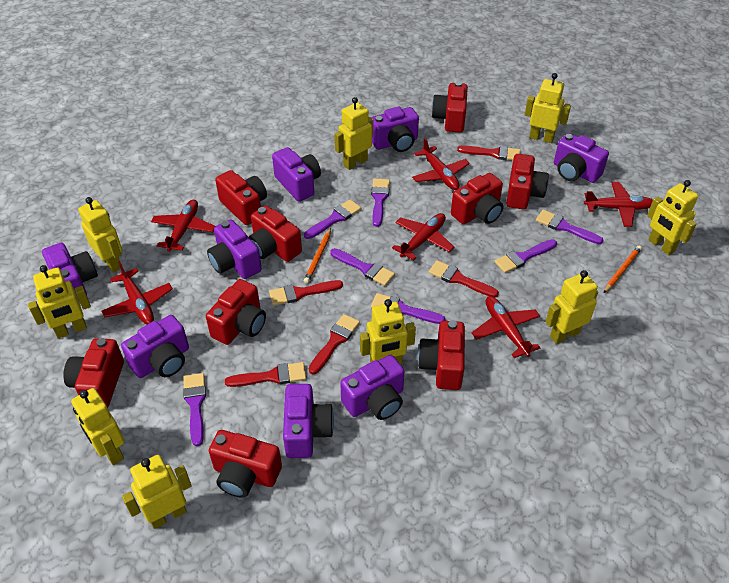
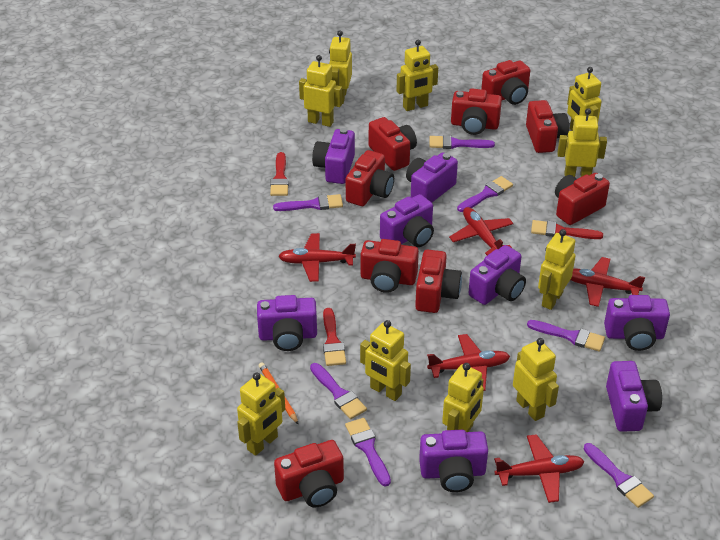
orange pencil: [304,228,331,283] [604,246,642,293] = 2 -> [259,362,299,425] = 1
red brush: [225,362,306,387] [269,280,343,305] [309,314,360,374] [429,260,499,298] [457,145,521,160] = 5 -> [270,152,289,196] [323,308,346,366] [531,220,603,239] = 3
red plane: [101,261,173,325] [151,200,216,252] [392,213,454,260] [412,138,470,190] [472,296,540,358] [584,182,653,227] = 6 -> [278,233,356,282] [427,334,510,391] [449,207,514,255] [494,434,585,503] [571,257,645,307] = 5
yellow robot: [28,265,91,338] [71,388,125,465] [78,197,122,273] [122,455,192,529] [335,97,373,170] [360,299,416,364] [525,73,571,143] [545,270,598,344] [647,180,698,255] = 9 -> [237,372,285,456] [299,55,342,127] [329,30,352,104] [360,320,411,401] [396,40,438,111] [442,363,484,432] [513,338,559,421] [538,229,575,310] [557,108,607,177] [567,67,602,131] = 10

